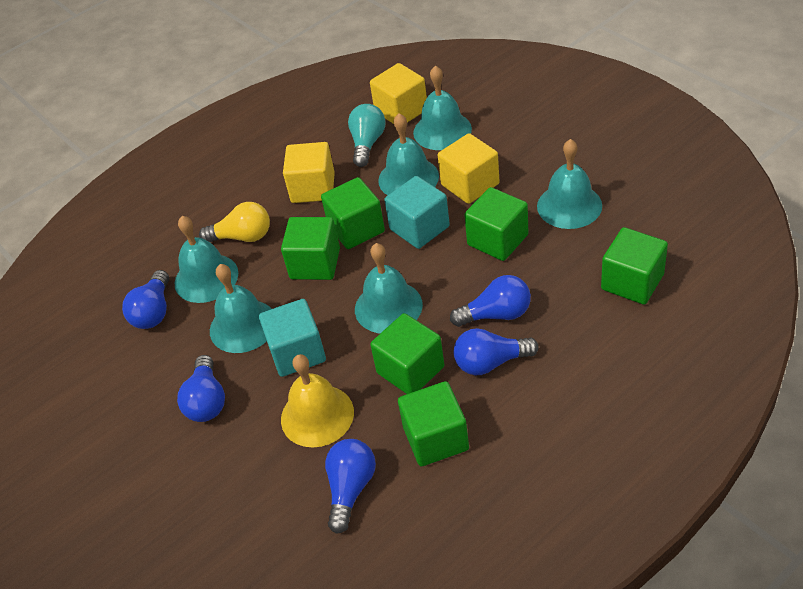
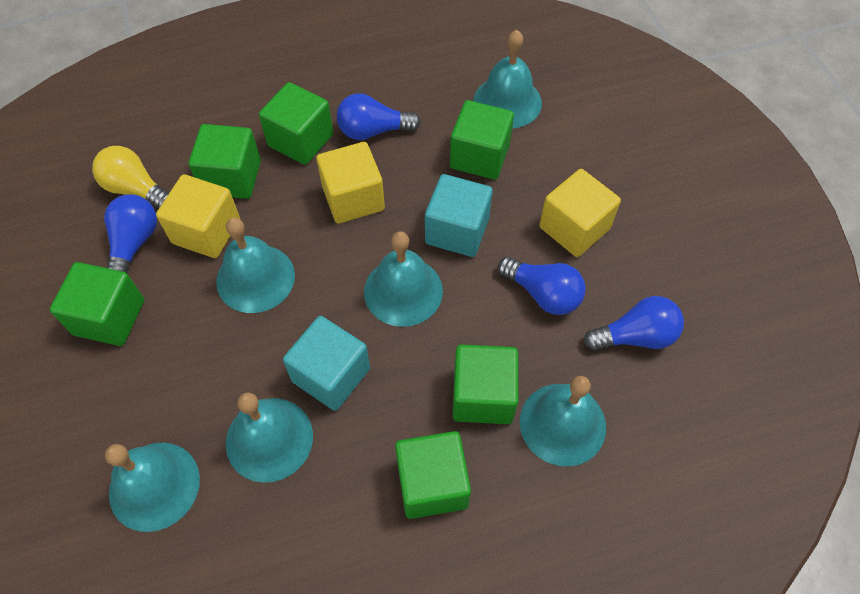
blue light bulb: [122,270,169,329] [177,355,225,422] [325,439,376,534] [450,275,531,327] [454,328,539,375] = 5 -> [104,195,157,274] [337,93,421,140] [498,257,586,315] [584,296,684,351] = 4
turquoise light bulb: [348,104,386,167] = 1 -> none = 0
yellow bell: [281,354,354,448] = 1 -> none = 0

